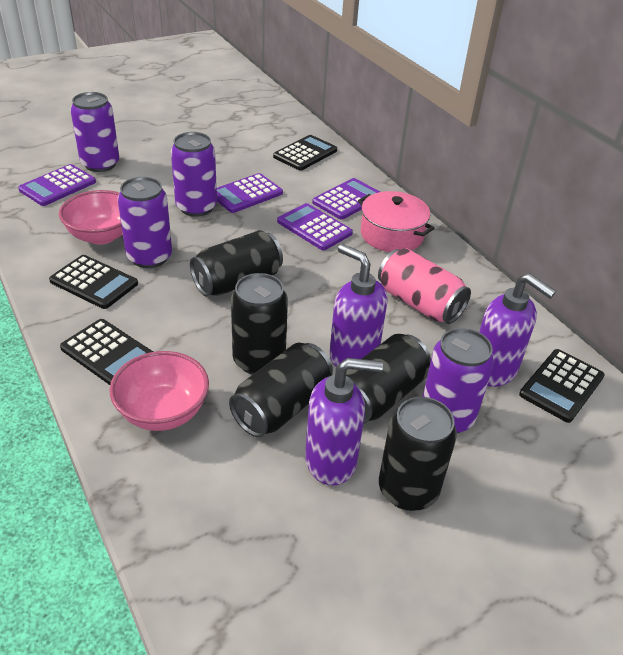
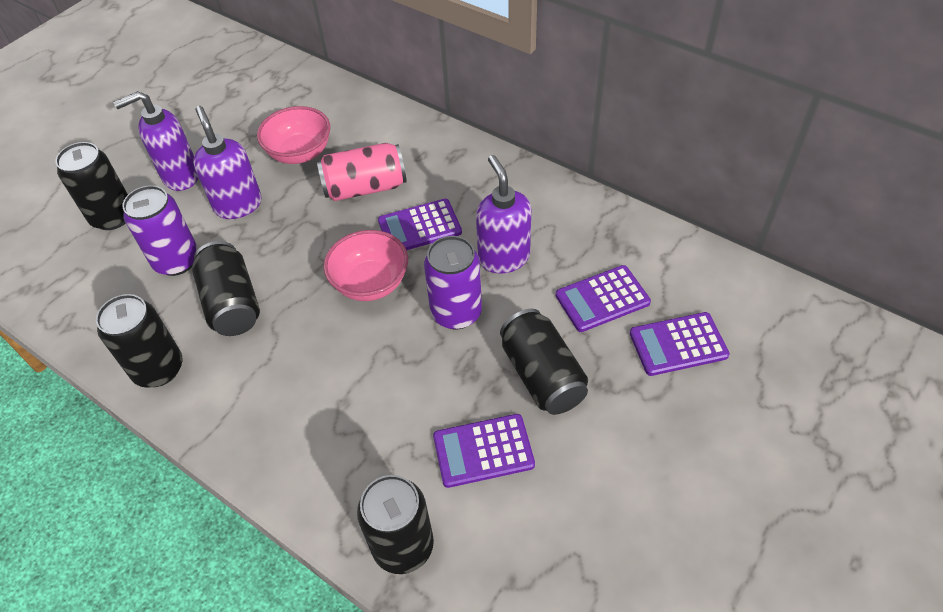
black calculator: [49,255,138,309] [60,319,153,385] [273,135,337,171] [519,349,605,423] = 4 -> none = 0
pink pot: [358,191,434,252] = 1 -> none = 0
purple can: [70,92,119,172] [118,177,172,268] [171,132,217,217] [423,328,494,433] = 4 -> [122,185,198,276] [424,236,482,329] = 2

